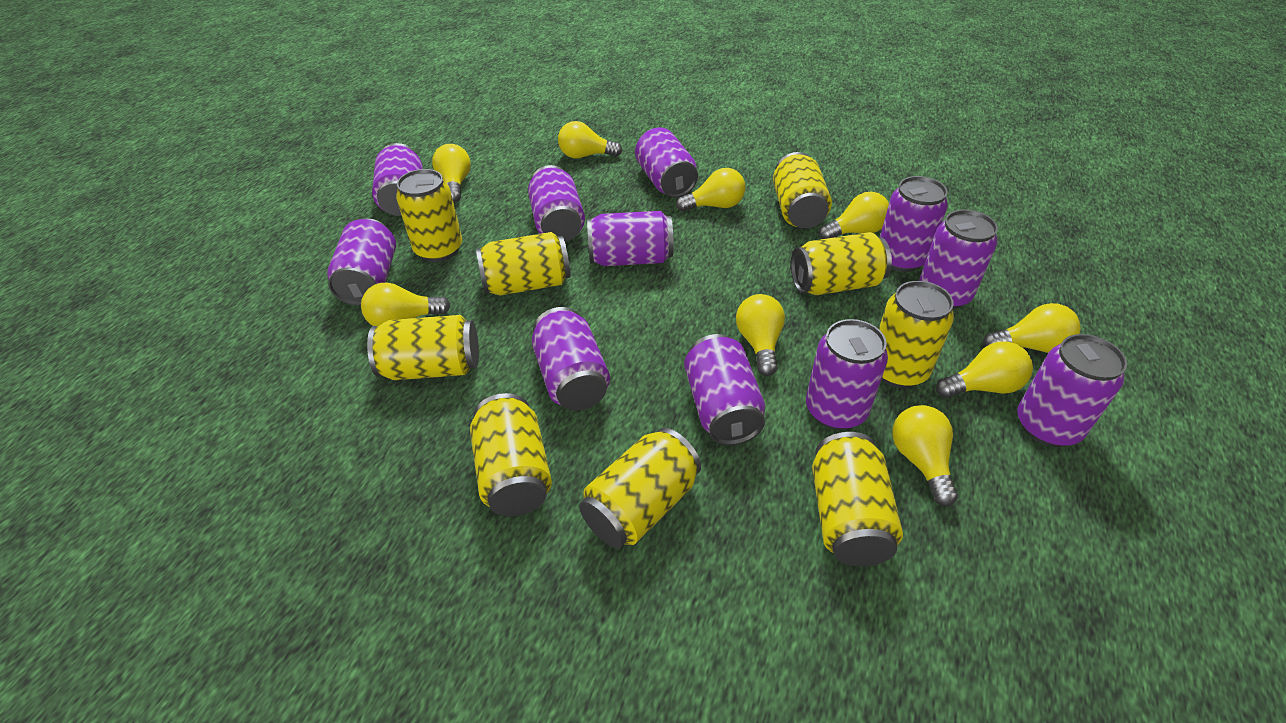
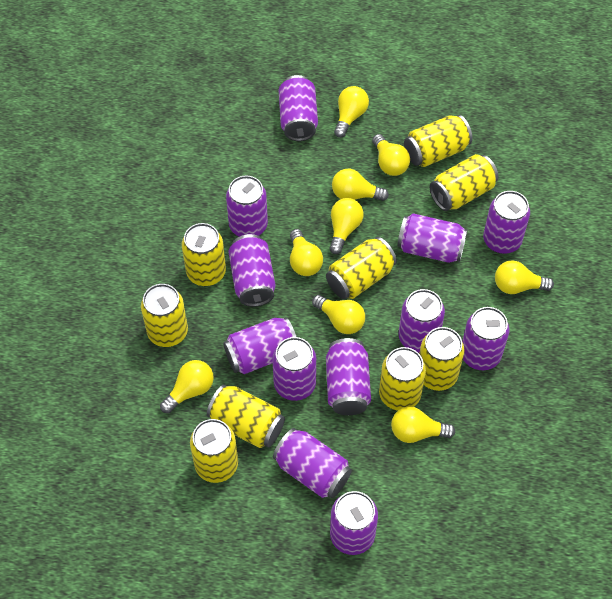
purple can: [327,218,396,305] [372,143,423,216] [528,165,585,242] [532,307,610,411] [587,211,674,266] [635,128,698,198] [684,334,765,445] [806,319,888,430] [880,176,948,272] [919,210,998,309] [1017,334,1127,447] = 11 -> [223,317,296,374] [226,176,268,237] [228,234,276,307] [272,337,316,401] [273,428,352,498] [279,75,318,141] [326,338,371,415] [330,491,378,555] [397,213,468,263] [399,289,445,353] [462,307,509,370] [483,191,530,254] = 12

